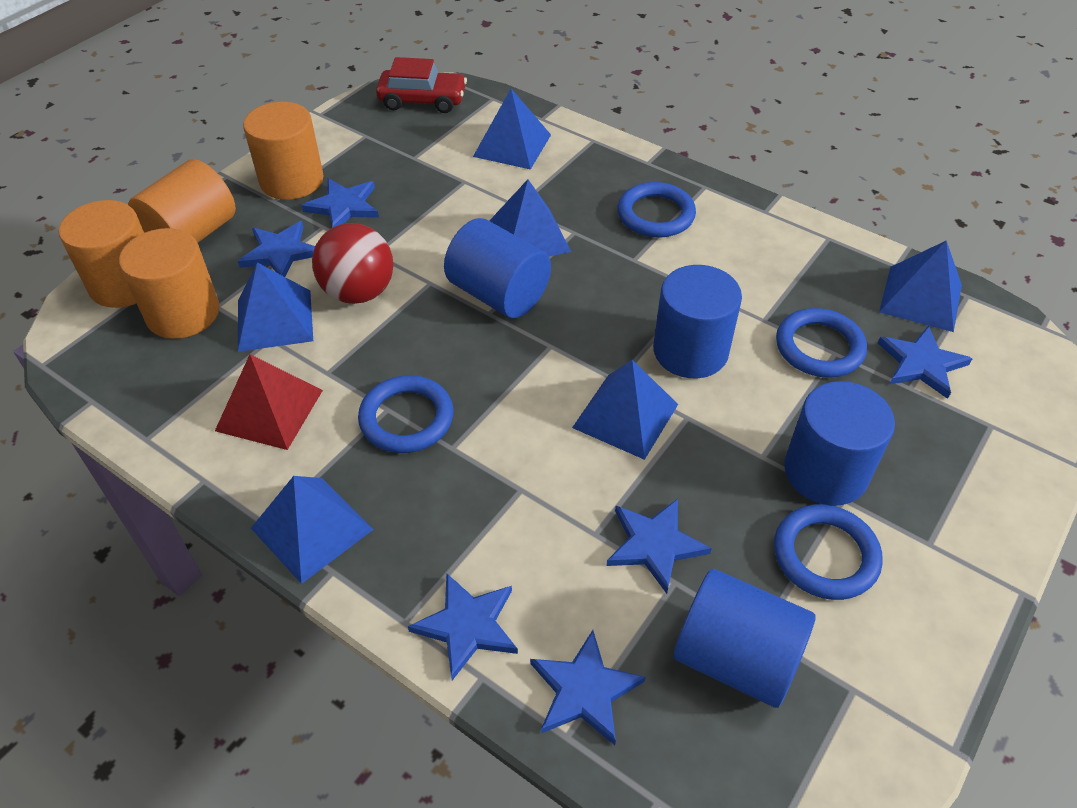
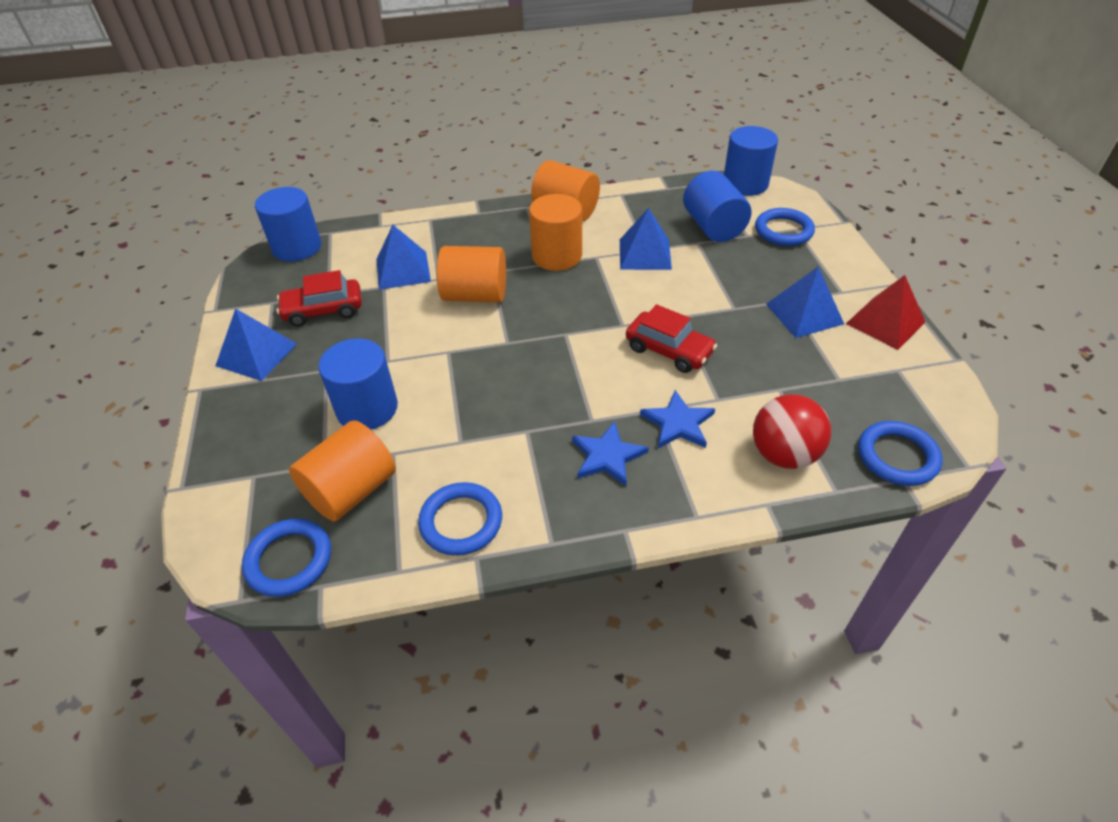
blue pyramid: [238,263,313,352] [251,476,374,584] [473,89,551,170] [490,179,571,256] [572,360,678,460] [879,241,962,332] = 6 -> [215,308,297,381] [376,225,431,290] [620,208,672,270] [766,266,844,338] = 4
blue star: [238,221,315,277] [301,178,379,228] [408,573,518,680] [530,630,646,745] [606,499,712,594] [878,326,972,399] = 6 -> [572,421,649,486] [640,390,715,448] = 2
red car: [376,57,467,113] = 1 -> [277,270,362,327] [626,304,717,373] = 2

